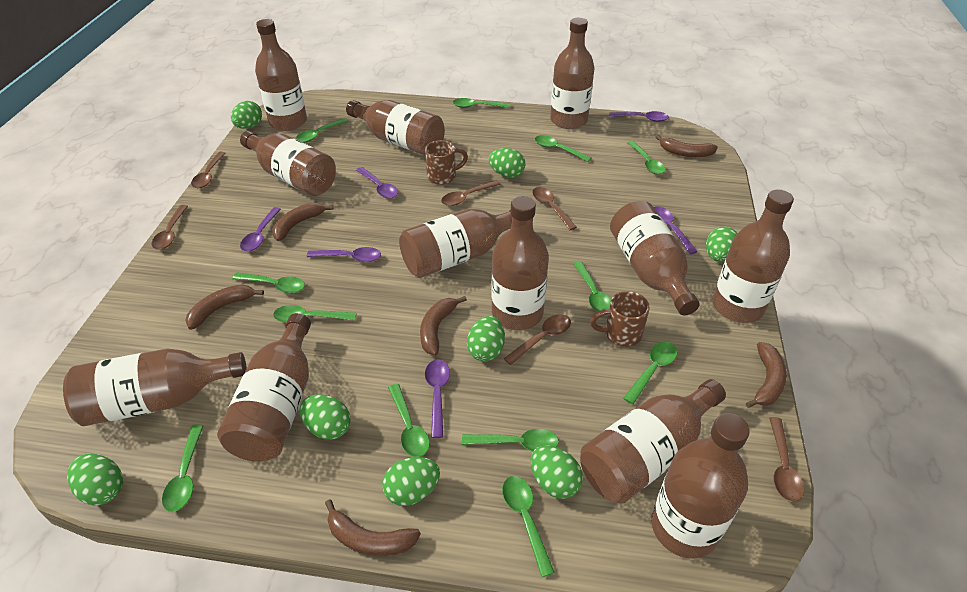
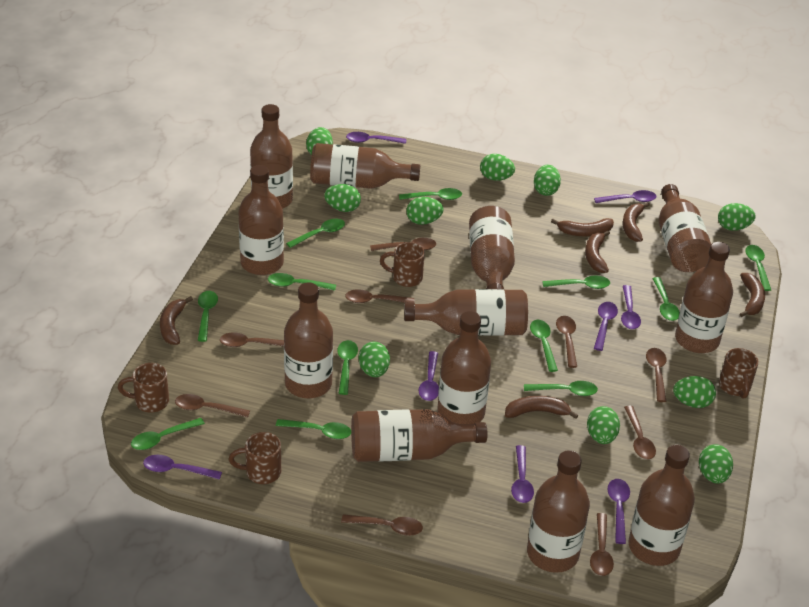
brown mug: [425,140,468,185] [590,291,650,347] = 2 -> [118,363,169,413] [229,432,281,484] [380,242,425,287] [719,348,759,399] = 4
brown spoon: [152,205,188,250] [191,152,225,188] [441,180,500,206] [503,314,571,365] [532,187,577,230] [769,417,804,502] = 6 -> [175,394,250,417] [220,332,284,347] [341,514,423,536] [345,289,415,303] [370,238,436,251] [556,316,577,368] [590,513,614,576] [624,406,656,459] [646,348,666,402] = 9
green egg: [67,454,123,505] [231,101,262,129] [299,394,351,440] [382,457,440,506] [467,316,505,361] [488,148,525,178] [531,445,583,498] [706,226,738,262] = 8 -> [306,127,333,155] [324,184,361,212] [358,342,390,377] [406,197,444,225] [480,154,515,181] [534,165,561,196] [587,406,620,444] [673,376,716,408] [699,444,733,484] [718,203,755,231] = 10
purple spoon: [240,207,281,251] [307,247,381,262] [356,167,398,199] [425,359,450,438] [609,111,669,122] [654,206,698,254] = 6 -> [143,455,222,480] [346,132,406,144] [419,351,439,401] [511,445,534,503] [594,190,656,203] [594,302,618,351] [608,479,630,544] [621,285,641,329] = 8

